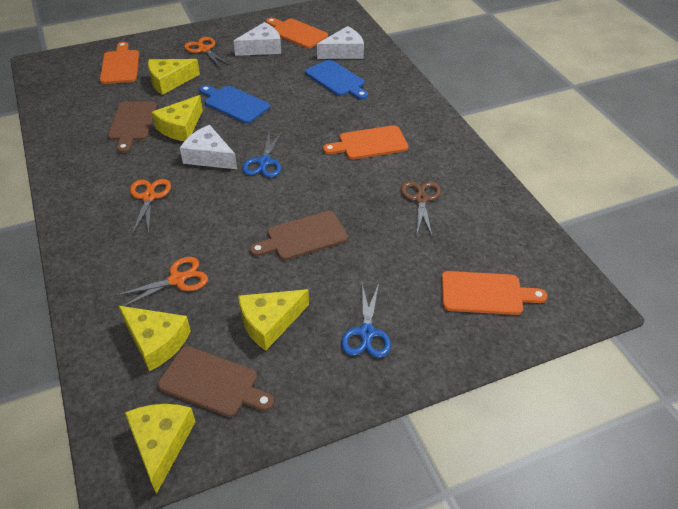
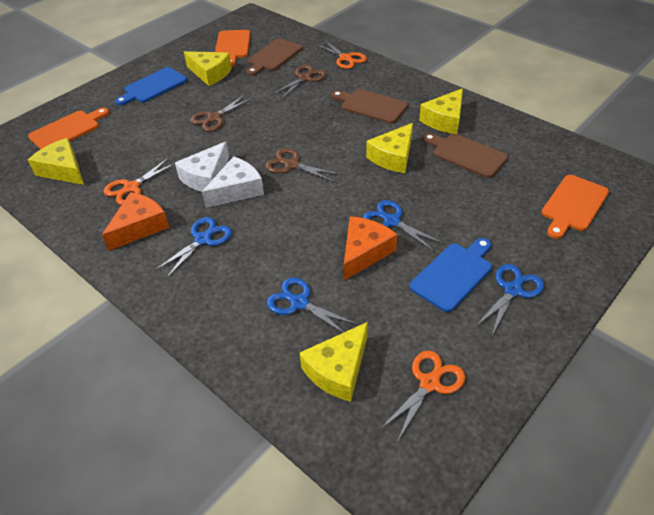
blue scissors: [242,131,282,178] [341,283,391,358] = 2 -> [154,217,232,279] [266,277,359,333] [363,200,444,252] [475,264,544,335] = 4
brown scissors: [401,181,441,236] = 1 -> [190,94,253,132] [265,148,341,183] [271,65,326,99] = 3
orange cheese: none = 0 -> [102,192,169,251] [344,216,397,280] = 2
orange cutting board: [100,42,139,84] [266,18,328,48] [323,125,408,159] [441,271,547,315] = 4 -> [28,108,109,149] [215,30,250,66] [541,175,609,239] = 3
white cheese: [180,125,237,169] [233,22,281,56] [317,26,364,59] = 3 -> [175,141,229,192] [202,156,264,208] = 2

